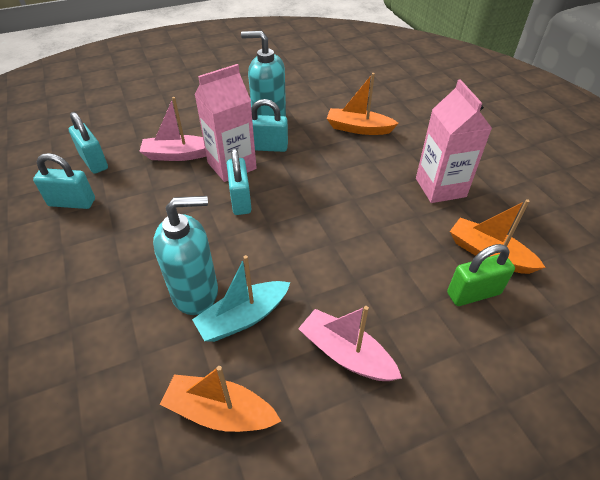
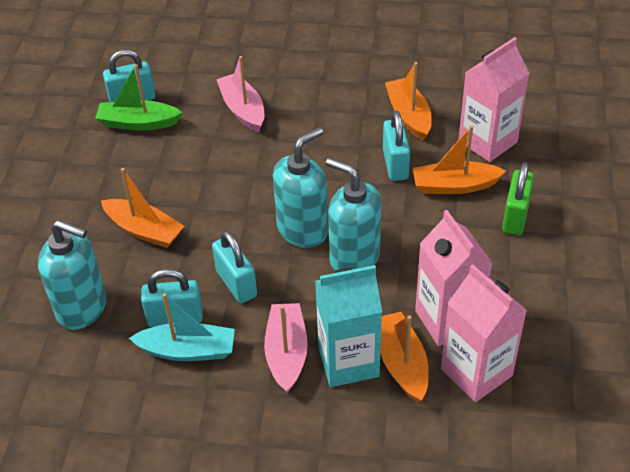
green boat: none = 0 -> [95,64,183,131] = 1
orange boat: [160,366,281,432] [327,73,399,135] [450,199,546,274] = 3 -> [101,168,184,248] [380,312,429,402] [385,62,432,141] [413,125,506,194] = 4
pink carton: [195,64,257,182] [416,79,492,203] = 2 -> [415,210,493,346] [441,264,527,402] [458,37,529,162] = 3
turquoise carton: none = 0 -> [315,265,382,387] = 1
turquoise soap dispenser: [153,196,218,315] [241,31,286,117] = 2 -> [38,220,106,330] [273,127,328,248] [326,158,382,271] = 3

